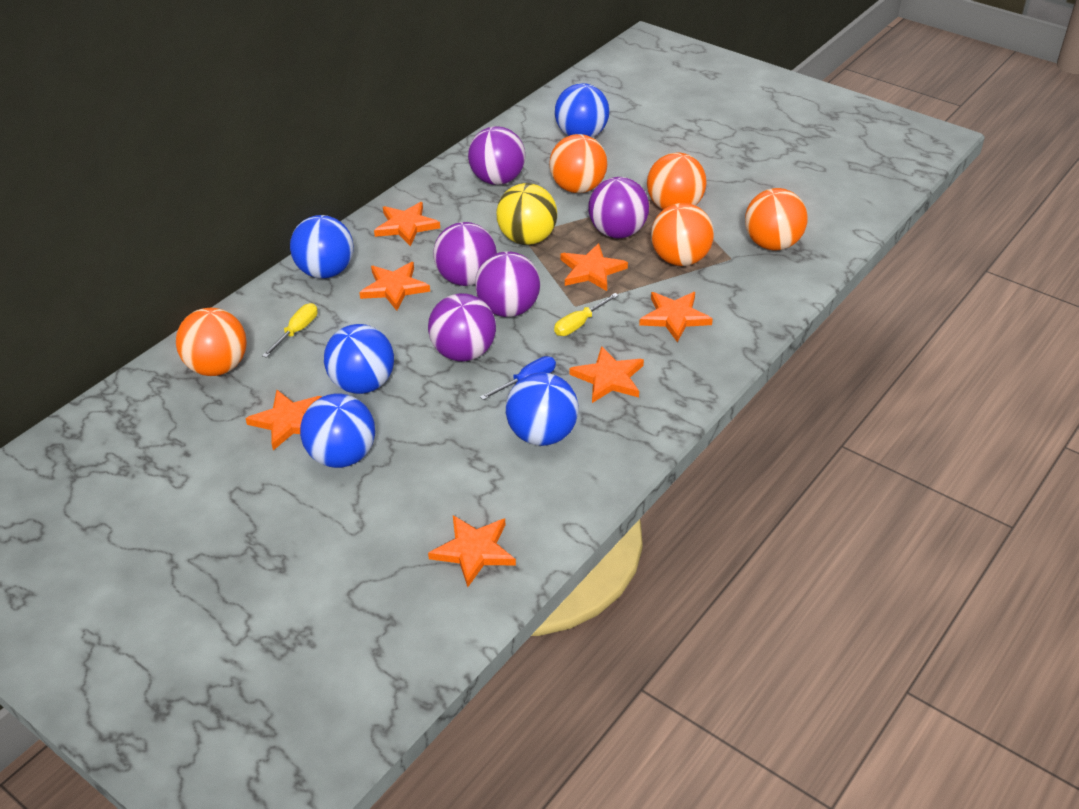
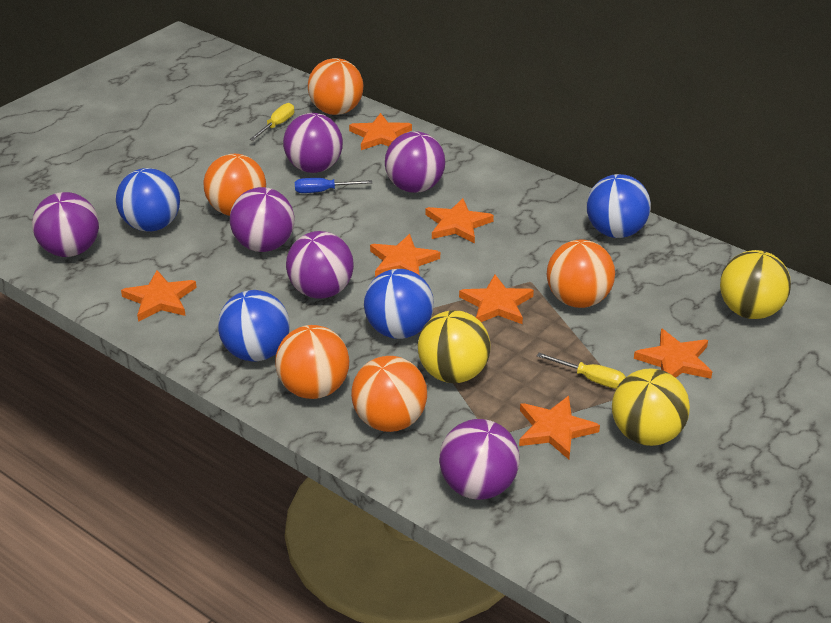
blue ball: [290,215,354,279] [300,394,375,468] [324,324,394,394] [506,373,579,446] [555,83,609,137] = 5 -> [116,168,180,232] [218,290,290,361] [364,269,434,339] [587,174,651,238] = 4
purple ball: [428,293,496,362] [433,222,497,286] [468,126,525,185] [475,251,540,317] [589,177,649,238] = 5 -> [32,192,99,257] [230,187,295,252] [283,113,343,173] [286,231,354,298] [385,131,445,193] [439,419,520,500] = 6
yellow ball: [496,183,557,245] = 1 -> [418,310,491,383] [612,368,690,446] [720,250,791,319] = 3

